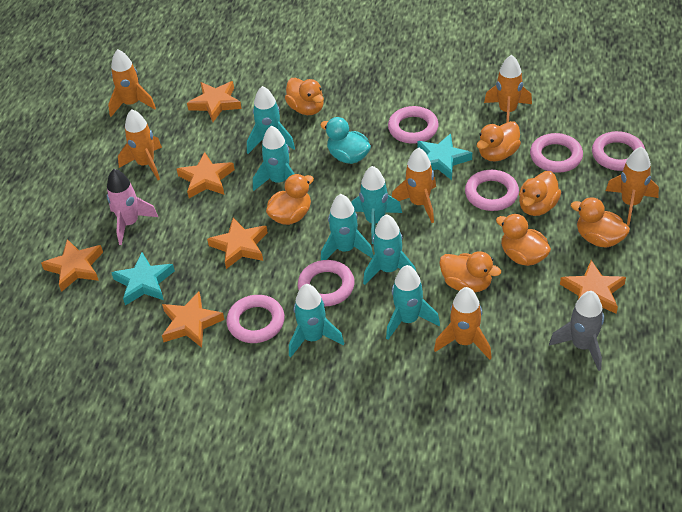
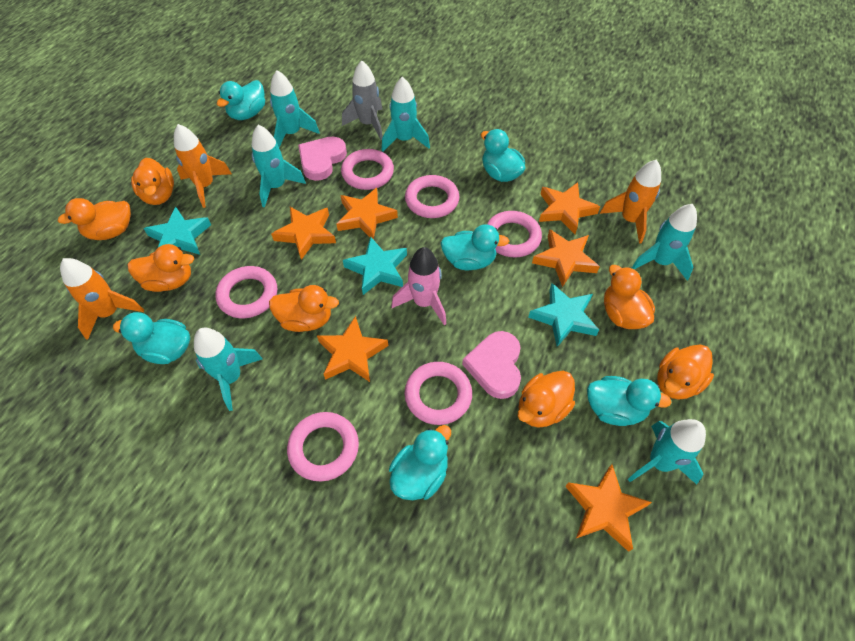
orange rocket: [108,49,156,117] [118,109,162,180] [392,148,436,223] [434,287,492,360] [484,55,532,123] [606,147,659,225] = 6 -> [60,258,144,340] [174,124,232,208] [600,160,661,244] = 3
pink heart: none = 0 -> [298,137,347,181] [462,331,521,399] = 2
turquoise duck: [320,117,371,164] = 1 -> [113,312,190,364] [217,80,265,120] [389,425,451,500] [441,224,509,270] [481,129,526,182] [587,376,672,426] = 6
turquoise rocket: [247,86,295,154] [253,126,295,191] [289,284,344,358] [321,194,373,260] [352,166,402,244] [363,214,416,285] [386,265,440,340] = 7 -> [194,328,263,411] [252,125,306,208] [270,70,320,147] [382,77,430,152] [628,419,706,485] [632,204,697,281] = 6
turquoise star: [111,253,175,306] [417,133,472,180] = 2 -> [143,207,211,255] [343,236,407,295] [528,283,599,347] = 3

